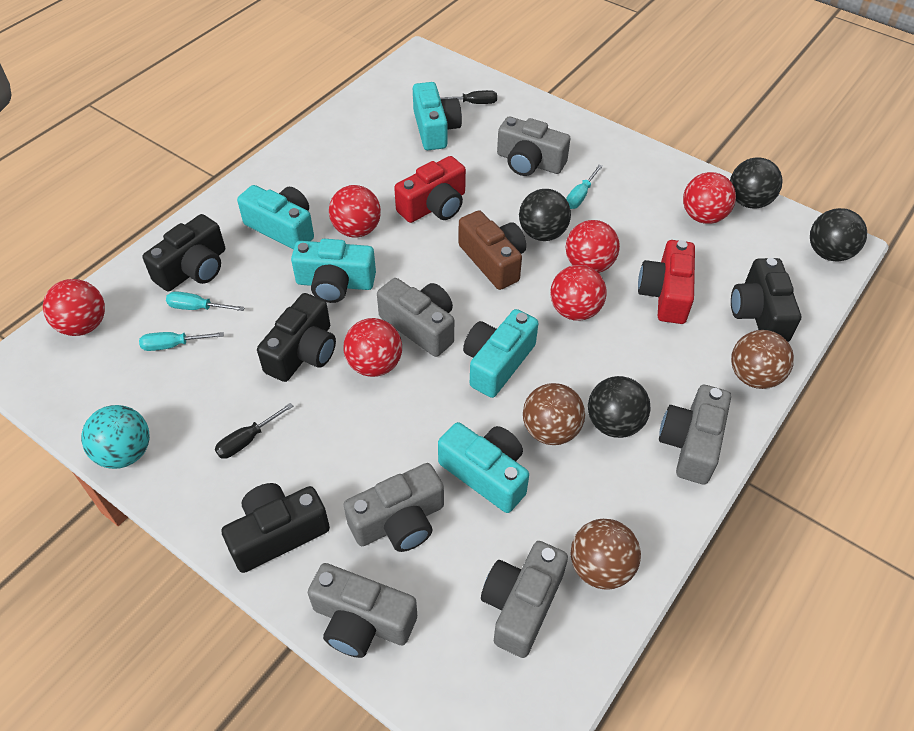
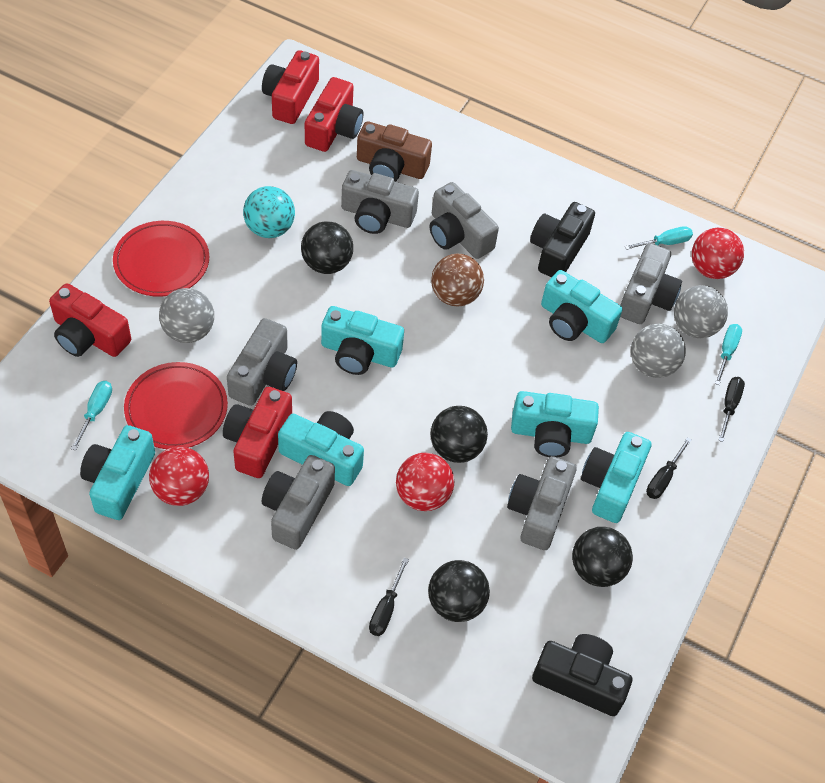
black camera: [142,214,225,292] [222,483,330,573] [257,293,336,382] [731,258,801,342] = 4 -> [530,202,595,278] [532,634,632,716] = 2
black screwdriver: [215,403,294,459] [440,90,497,104] = 2 -> [369,558,409,636] [646,437,692,499] [718,377,745,442] = 3
brown ball: [523,383,585,445] [570,519,641,590] [731,330,794,389] = 3 -> [431,253,484,306] = 1
grey ball: none = 0 -> [159,288,214,343] [631,324,686,378] [674,285,728,338] = 3
red ball: [43,279,105,336] [329,185,381,238] [343,318,402,377] [550,265,607,321] [566,220,620,273] [683,172,736,224] = 6 -> [149,447,209,506] [396,453,454,511] [692,228,744,279] = 3
red camera: [394,156,466,223] [638,240,695,324] = 2 -> [49,283,131,357] [223,387,292,478] [262,50,319,124] [305,77,363,152] = 4
red plate: none = 0 -> [113,221,209,297] [124,362,228,449] = 2
turquoise camera: [237,185,314,250] [291,239,376,303] [413,82,462,150] [438,422,529,513] [463,309,539,398] = 5 -> [80,425,155,520] [278,411,364,486] [321,306,404,375] [511,391,599,457] [541,270,622,343] [581,432,651,523] = 6

